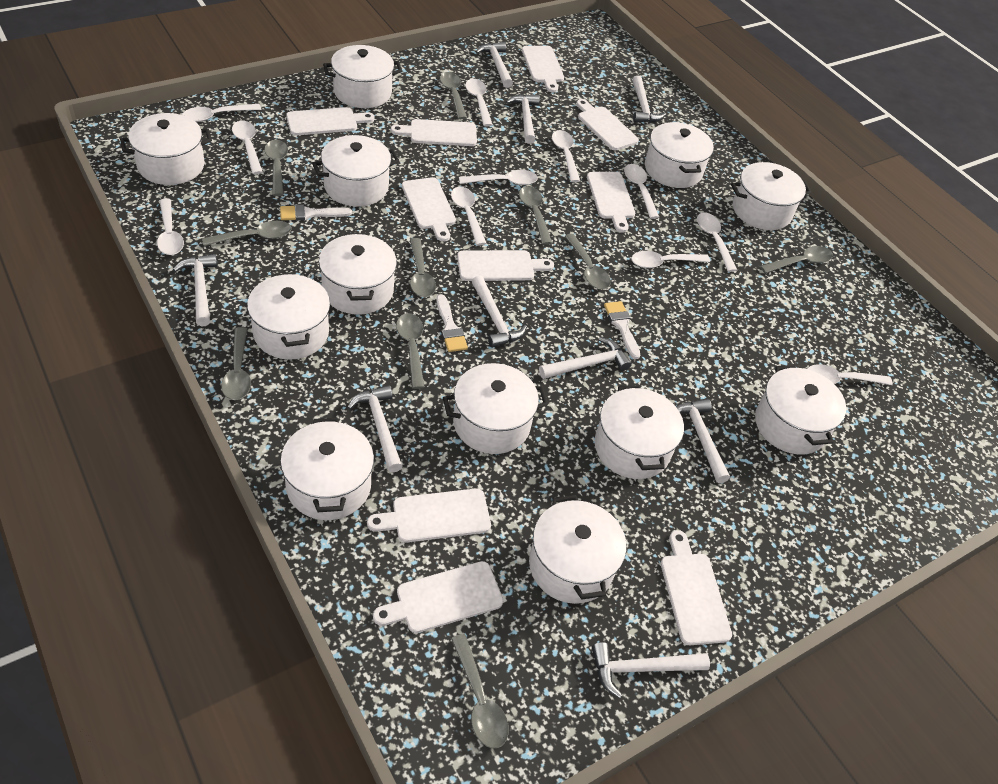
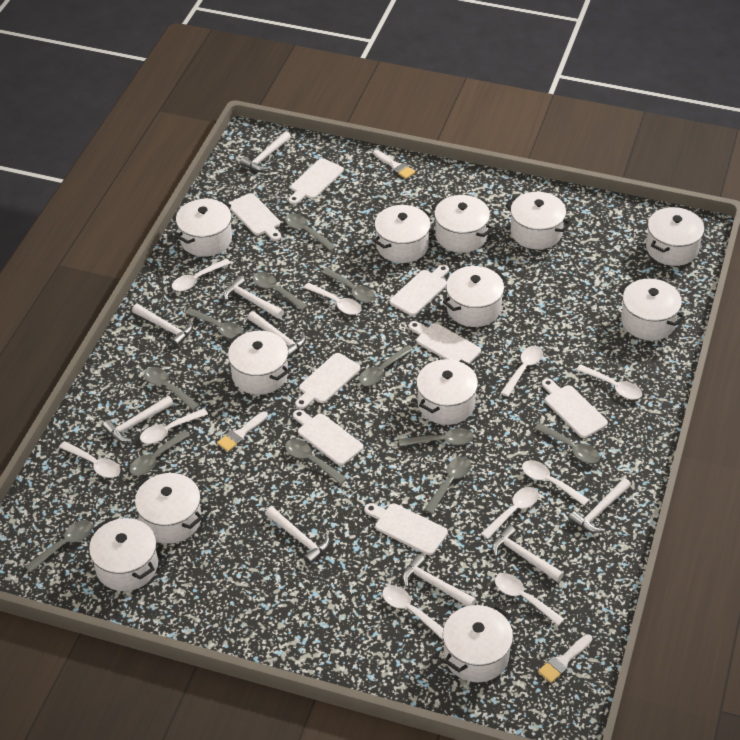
grey spoon: [202,221,292,246] [221,327,251,400] [264,140,288,196] [396,313,425,389] [410,238,436,297] [440,72,467,119] [451,634,509,749] [519,186,552,245] [565,234,611,289] [760,246,833,273] = 10 -> [25,520,93,573] [129,430,190,476] [144,367,200,411] [185,308,243,339] [253,272,308,311] [285,213,336,251] [285,439,347,484] [322,268,376,303] [359,345,413,386] [399,428,473,447] [424,457,471,514] [535,423,600,463] = 12
white cutting board: [286,107,375,135] [367,488,491,543] [373,561,503,633] [391,119,477,146] [402,177,456,242] [457,250,554,281] [522,46,564,93] [576,99,639,150] [587,172,635,232] [660,530,732,645] = 10 -> [228,193,281,241] [289,158,344,205] [293,410,363,466] [295,353,361,409] [364,503,448,555] [390,265,449,316] [409,321,481,364] [542,378,608,438] = 8
white spoon: [157,198,184,255] [182,104,262,122] [232,121,263,174] [451,187,487,246] [459,170,538,185] [465,79,493,126] [552,130,580,182] [624,164,659,219] [631,251,710,268] [697,212,737,272] [807,364,893,385] = 11 -> [59,441,120,478] [140,408,208,444] [172,258,231,291] [304,283,362,315] [382,585,443,640] [481,487,539,539] [495,573,564,626] [501,346,543,397] [522,460,590,506] [576,364,642,399] = 10

